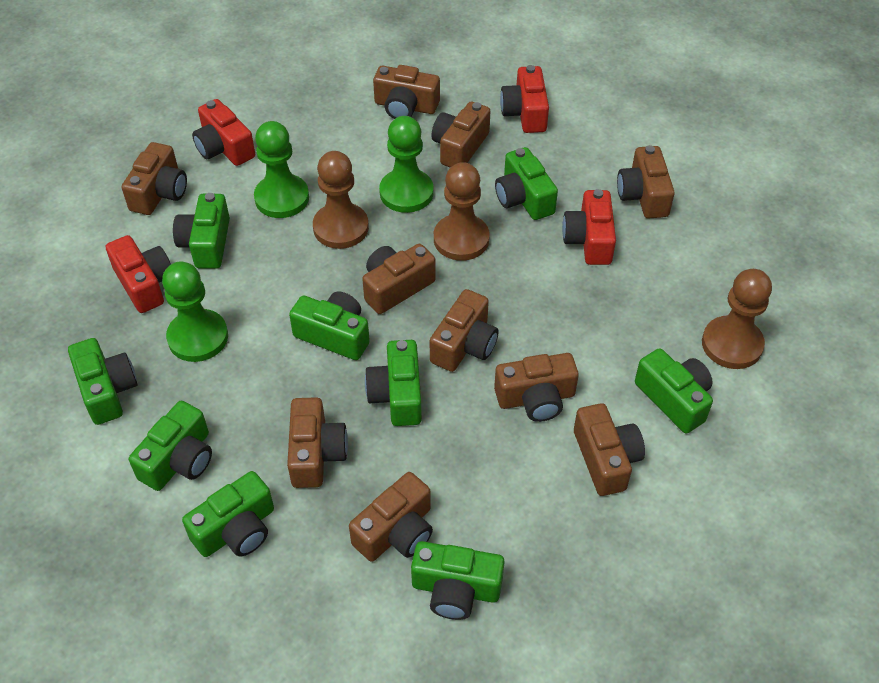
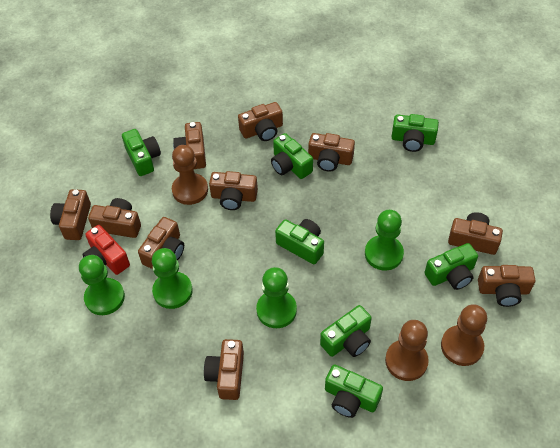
green camera: [68,338,137,425] [129,401,212,491] [173,193,230,269] [182,471,274,557] [289,291,370,360] [365,340,422,426] [411,541,504,620] [495,147,558,220] [635,348,713,433] = 9 -> [122,129,161,176] [271,133,313,179] [275,219,324,264] [320,305,372,357] [325,365,383,418] [391,114,439,152] [424,243,478,290] = 7
green pawn: [162,262,228,362] [254,121,309,218] [379,116,434,213] = 3 -> [79,255,125,315] [152,248,193,309] [256,267,297,328] [365,210,404,271] = 4
red camera: [106,235,171,313] [192,99,255,166] [500,65,549,133] [562,189,616,265] = 4 -> [83,225,130,275] = 1

